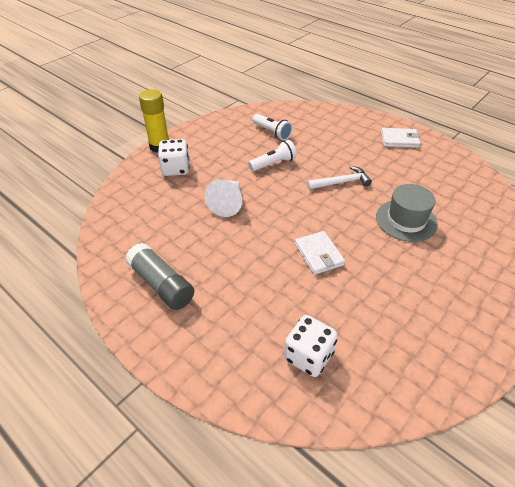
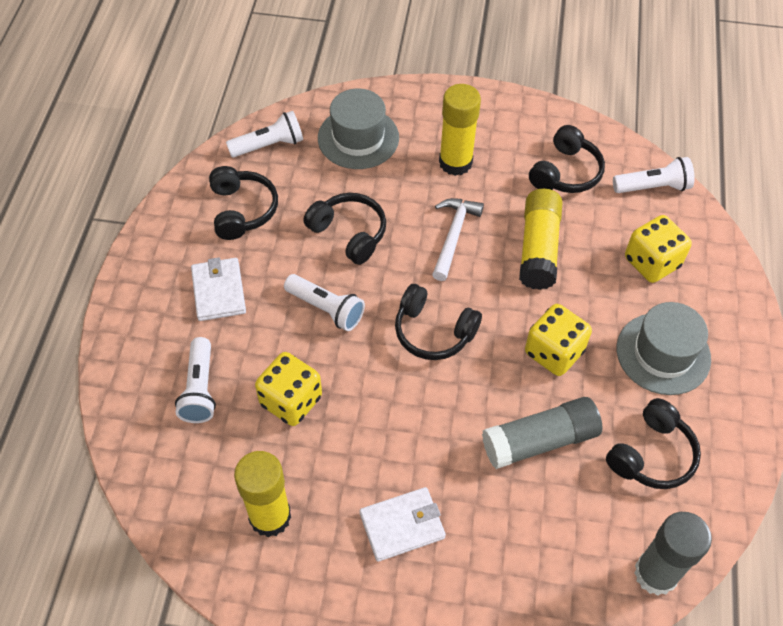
black headphones: none = 0 -> [209,166,278,240] [303,193,386,265] [395,284,482,360] [529,125,605,193] [606,398,701,489] = 5
grey glue stick: [125,243,194,310] = 1 -> [482,397,603,469] [634,512,712,596] = 2
grey hat: [376,184,438,242] = 1 -> [318,88,399,169] [617,302,711,395] = 2
white cone: [205,179,242,217] = 1 -> none = 0
white dice: [158,139,190,176] [284,315,338,377] = 2 -> none = 0
white flashlight: [248,140,297,171] [252,114,293,140] = 2 -> [175,337,216,423] [226,111,303,157] [284,274,365,331] [613,157,695,193] = 4
yellow dice: none = 0 -> [255,352,322,426] [525,304,592,376] [625,215,692,283] = 3
yellow glue stick: [139,89,169,152] = 1 -> [234,451,291,537] [439,84,481,176] [519,189,563,290] = 3

